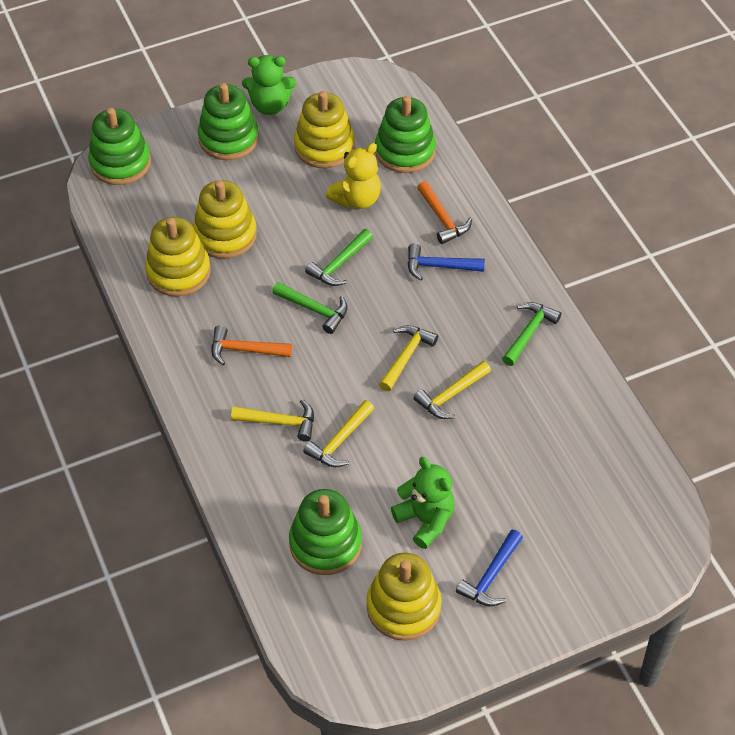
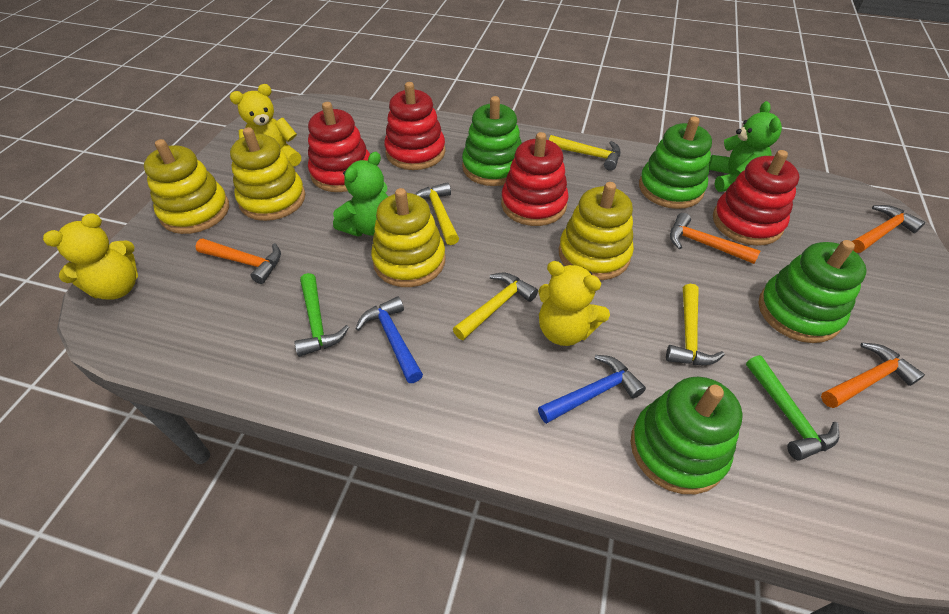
green hammer: [272,282,348,334] [305,229,373,286] [502,302,561,366] = 3 -> [294,273,349,357] [746,355,839,461] = 2
orange hammer: [212,325,292,365] [417,181,472,244] = 2 -> [195,239,281,284] [670,213,760,264] [821,343,925,408] [852,205,925,253] = 4
red stacking toy: none = 0 -> [308,102,370,192] [384,82,445,170] [501,132,569,226] [713,150,799,246] = 4
yellow teddy bear: [326,143,381,209] = 1 -> [43,213,138,299] [230,84,301,166] [538,261,610,346] = 3

